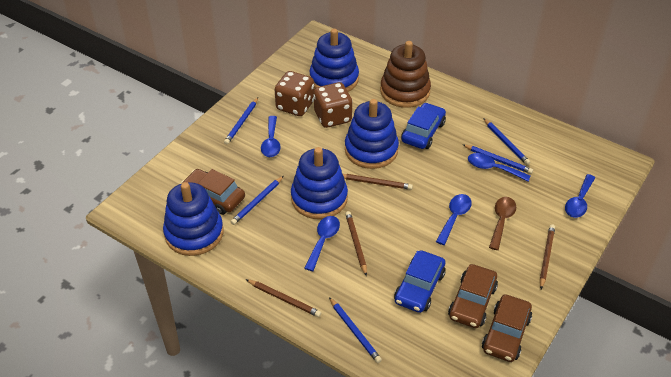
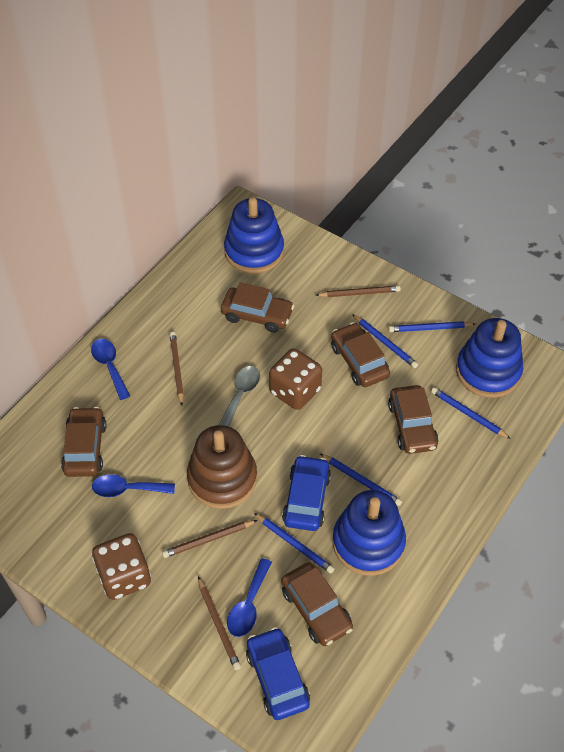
blue spoon: [261,116,281,157] [304,216,340,271] [436,194,472,245] [468,153,531,182] [565,174,595,218] = 5 -> [91,339,130,400] [92,474,175,497] [227,558,272,637] = 3
blue stacking toy: [163,182,223,256] [291,147,348,219] [309,29,359,92] [345,99,399,169] = 4 -> [224,197,284,274] [333,490,406,576] [456,318,523,398] = 3
brown car: [181,169,245,215] [448,264,498,328] [482,294,532,362] = 3 -> [61,407,107,477] [221,282,294,333] [281,562,353,646] [331,322,390,387] [388,385,439,454] = 5
brown spoon: [489,197,516,250] = 1 -> none = 0
grey spoon: none = 0 -> [219,366,260,427] = 1

